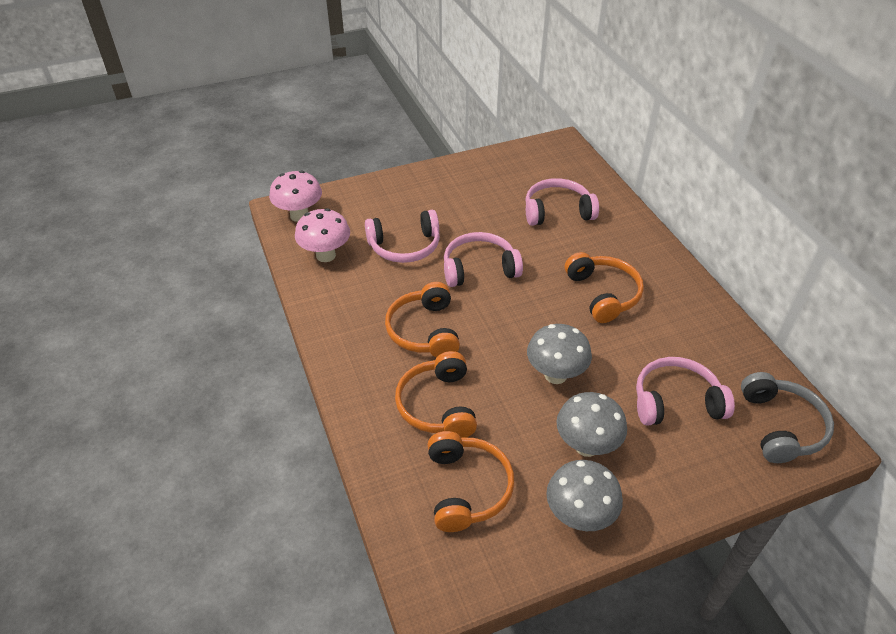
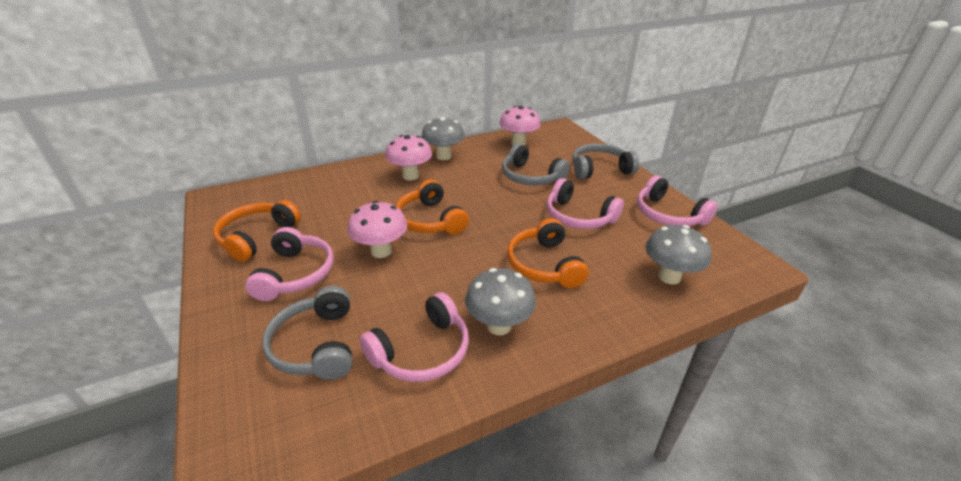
grey headphones: [741,372,834,463] = 1 -> [262,286,352,380] [502,144,570,185] [572,143,639,179] = 3
orange headphones: [385,282,460,357] [395,351,477,438] [428,431,514,532] [565,252,644,323] = 4 -> [213,200,301,262] [396,180,469,235] [507,218,589,288] = 3
pink mushroom: [269,170,322,222] [295,208,350,262] = 2 -> [348,201,407,258] [385,135,432,181] [499,106,541,146] = 3

